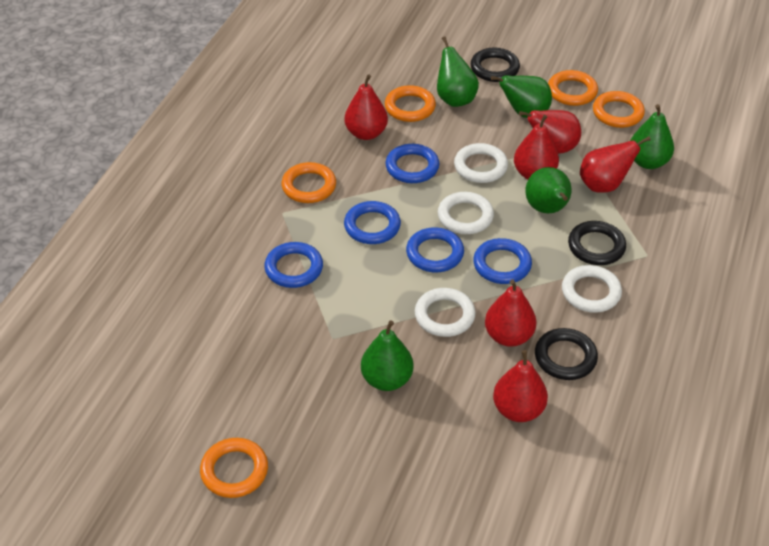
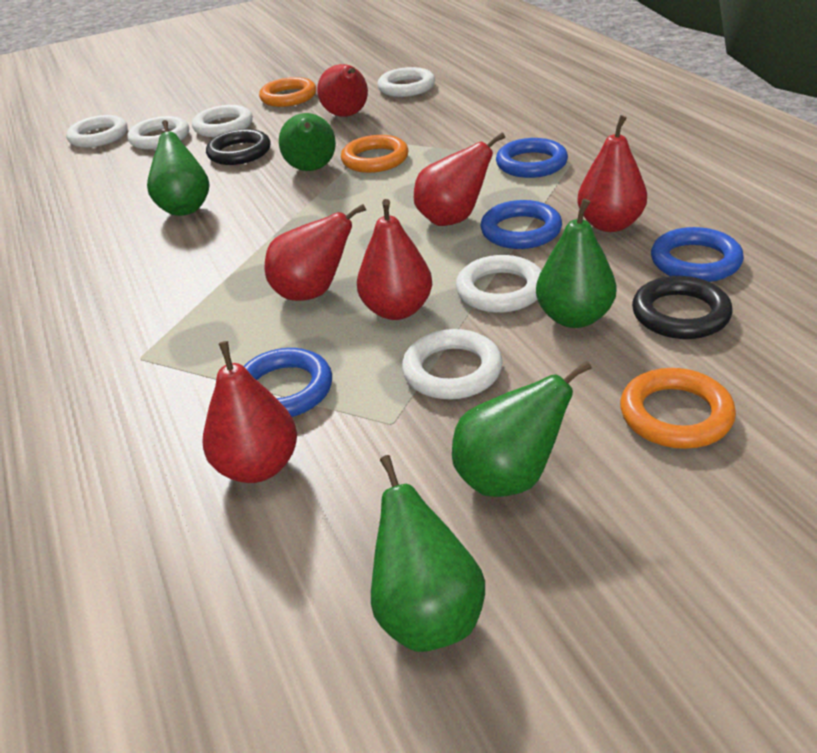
black ring: [471,48,520,82] [535,328,598,380] [568,221,626,265] = 3 -> [206,129,270,165] [632,276,732,339] = 2
blue ring: [264,242,323,288] [344,201,401,244] [385,144,439,183] [406,228,464,272] [473,238,532,284] = 5 -> [244,348,332,417] [481,200,562,249] [496,138,568,178] [651,227,744,282] = 4
orange ring: [200,438,268,498] [282,162,336,203] [385,85,436,122] [548,70,598,106] [593,91,645,128] = 5 -> [259,77,316,107] [341,135,409,173] [620,368,736,449] = 3
white ring: [415,288,476,337] [438,192,494,234] [454,143,508,183] [562,265,622,313] = 4 -> [66,115,128,148] [127,116,189,149] [192,105,253,137] [377,67,435,97] [402,329,502,399] [456,255,542,313] = 6

